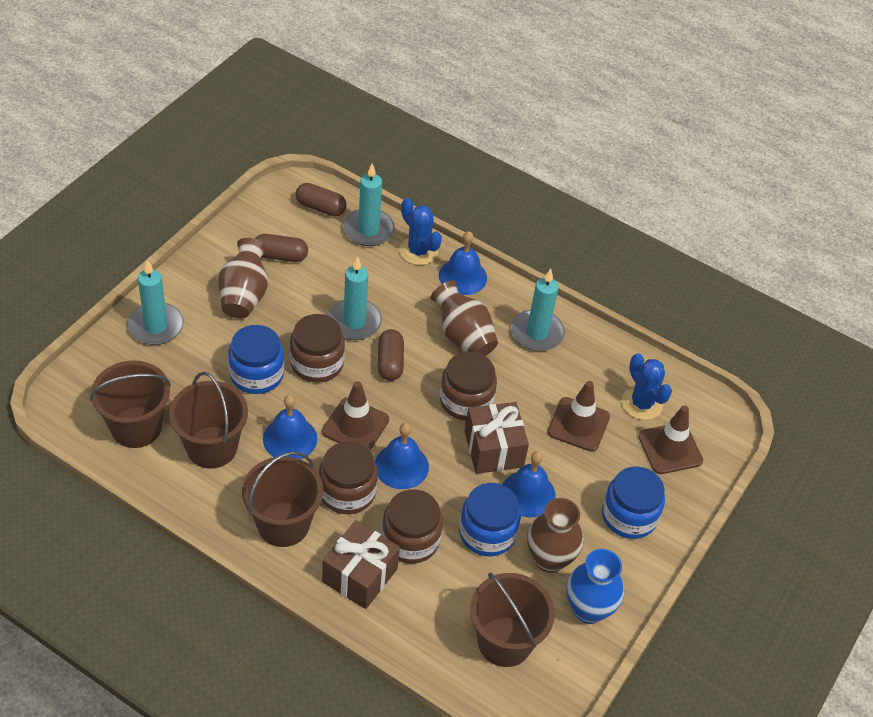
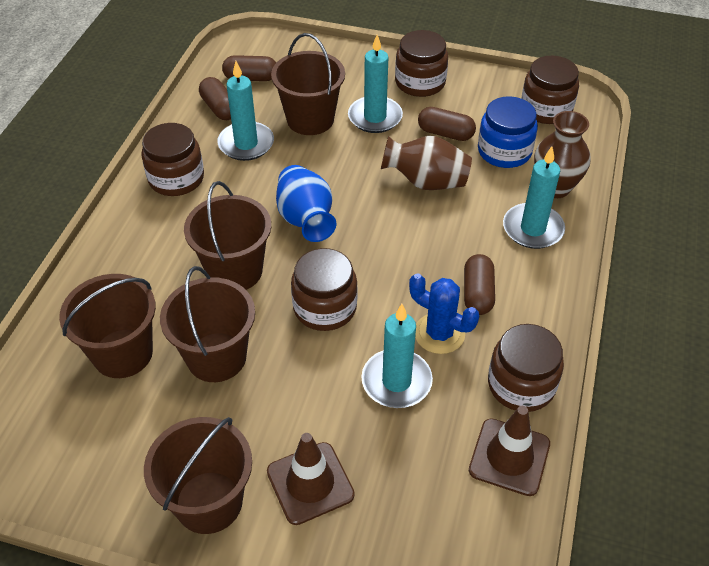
blue bell: [263,395,317,459] [375,423,429,489] [439,231,487,295] [503,451,556,517] = 4 -> none = 0
blue cactus: [399,198,442,265] [622,353,672,420] = 2 -> [409,273,479,354] = 1
blue jar: [228,325,285,394] [459,483,521,556] [602,466,665,539] = 3 -> [478,96,538,168] = 1
brown bucket: [90,360,171,448] [169,372,248,469] [242,452,323,547] [470,572,555,667] = 4 -> [59,274,156,378] [144,417,252,534] [160,266,255,382] [184,181,271,290] [271,33,345,135] = 5
brown capsule: [255,234,308,262] [296,183,347,216] [378,329,404,381] = 3 -> [199,77,231,120] [222,55,276,81] [418,107,476,141] [464,254,495,315] = 4
brown gift: [322,520,400,609] [465,402,529,474] = 2 -> none = 0
brown jar: [290,314,345,383] [319,441,378,514] [382,489,443,564] [440,352,497,421] = 4 -> [141,123,204,196] [291,248,358,331] [395,30,448,97] [488,324,564,412] [521,56,579,124] = 5
brown traffic cone: [322,381,389,451] [548,381,610,452] [638,406,703,474] = 3 -> [267,433,355,525] [469,406,550,496] = 2
brown vase: [218,238,268,319] [430,280,498,356] [527,498,584,573] = 3 -> [381,136,472,190] [534,111,590,198] = 2

